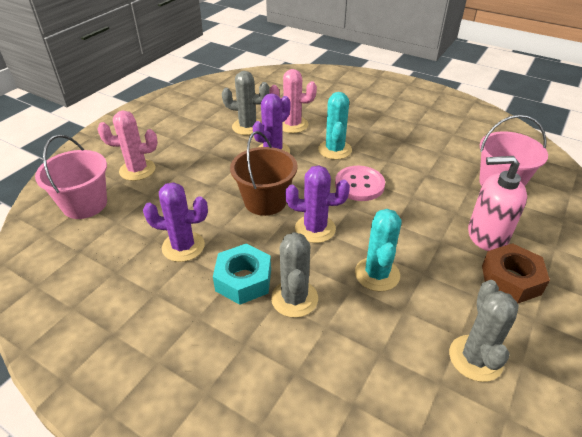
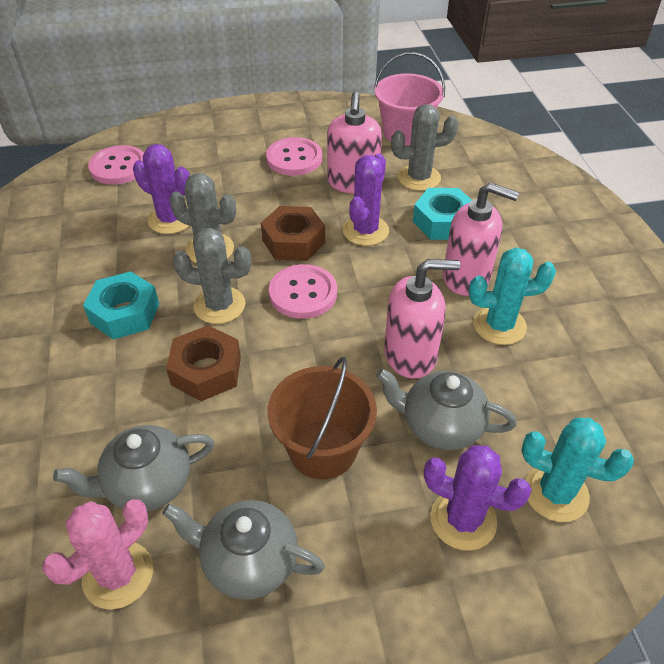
brown nut: [482,243,550,303] = 1 -> [166,325,241,401] [261,206,325,261] = 2
grey teapot: none = 0 -> [53,425,214,512] [162,500,325,600] [376,368,517,450] = 3
pink bucket: [35,135,107,219] [479,115,548,186] = 2 -> [374,52,445,145] = 1
pink button: [335,166,385,201] = 1 -> [88,145,144,185] [266,137,322,176] [269,264,337,319] = 3
pink cactus: [97,111,158,181] [269,69,317,133] = 2 -> [42,499,153,609] = 1
pink soap dispenser: [468,156,527,251] = 1 -> [327,92,382,193] [384,259,460,379] [443,182,519,296] = 3
turquoise nut: [213,244,271,305] = 1 -> [83,271,159,339] [413,188,472,240] = 2

